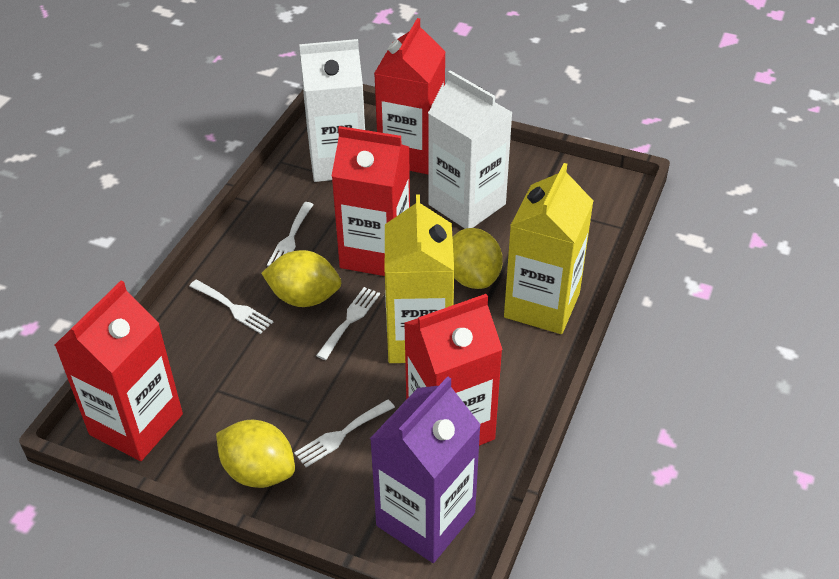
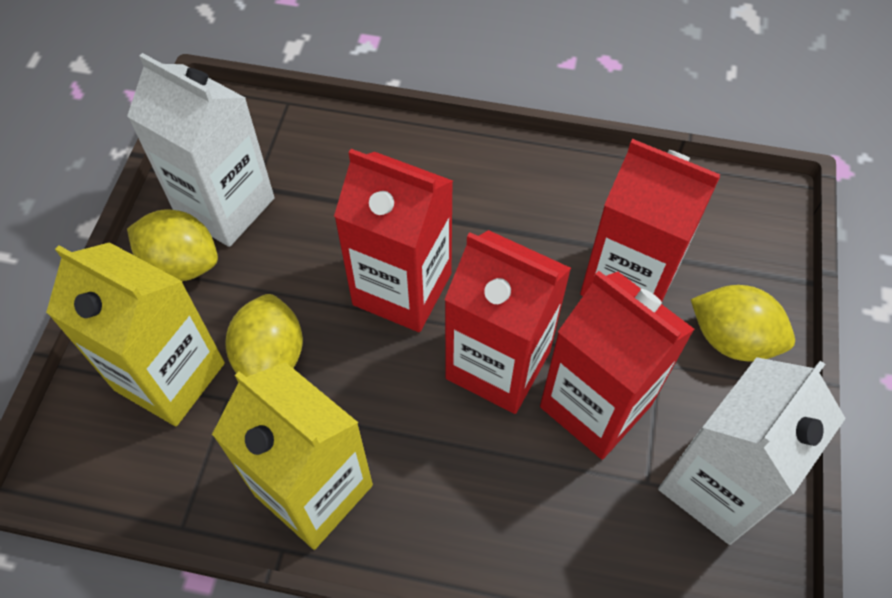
purple carton: [370,376,481,563] = 1 -> none = 0
white fork: [189,280,273,334] [267,202,314,266] [294,399,395,467] [316,287,380,360] = 4 -> none = 0

